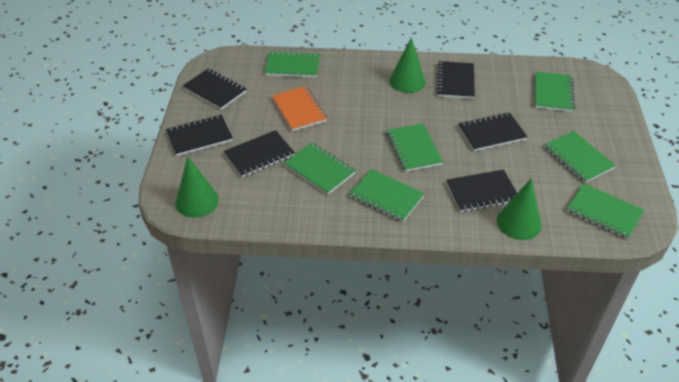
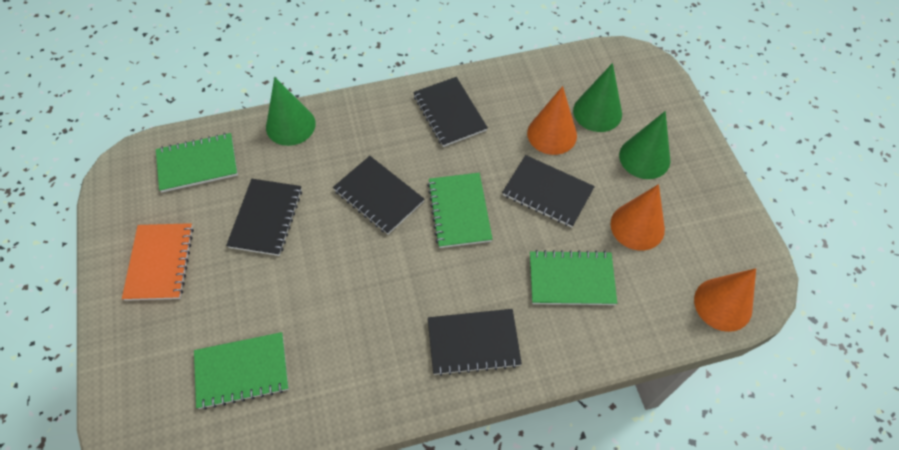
black notebook: [166,115,233,156] [183,68,247,110] [224,130,295,178] [436,61,475,99] [446,169,517,212] [458,112,527,151] = 6 -> [226,179,302,256] [333,156,424,234] [413,77,488,147] [428,309,522,376] [502,155,595,228] = 5
green notebook: [264,51,320,78] [284,143,356,195] [349,169,425,222] [386,123,443,172] [535,72,575,112] [544,131,616,183] [567,183,644,239] = 7 -> [156,133,238,192] [194,332,289,410] [427,173,493,248] [530,250,617,305] = 4
orange cone: none = 0 -> [527,86,577,155] [610,184,665,251] [694,268,756,332] = 3

